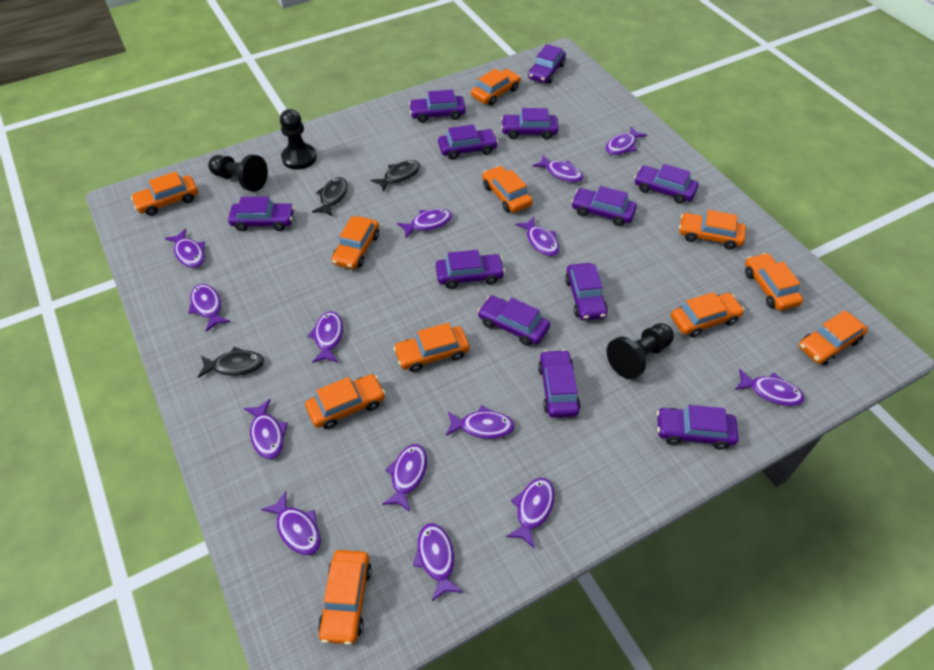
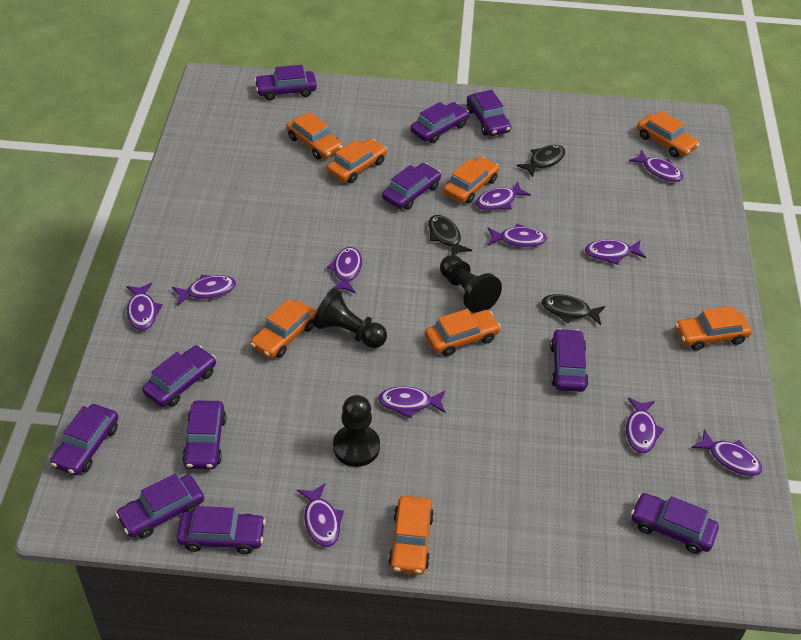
orange car: [131,171,198,216] [305,374,385,429] [318,550,372,645] [331,216,379,269] [393,323,470,372] [471,69,521,105] [482,166,533,213] [671,292,744,337] [679,210,746,250] [745,253,803,311] [799,310,868,365] = 11 -> [250,299,316,359] [286,112,343,159] [327,138,387,183] [388,496,434,575] [425,309,501,356] [443,157,499,204] [637,111,699,157] [675,306,752,351] = 8
purple car: [228,197,294,231] [409,89,466,123] [436,250,505,289] [438,124,498,160] [478,296,550,346] [501,108,558,140] [528,44,566,84] [538,349,581,418] [565,263,608,320] [571,186,637,226] [634,164,698,204] [657,405,739,450] = 12 -> [50,404,118,475] [115,474,204,539] [142,345,216,407] [177,506,266,554] [182,401,226,469] [254,65,317,100] [382,163,441,210] [410,102,469,143] [467,90,511,136] [550,328,588,392] [631,493,719,554] = 11
purple fish: [165,229,205,268] [188,284,230,332] [244,399,288,459] [261,491,321,555] [307,311,343,363] [382,444,427,512] [397,209,452,238] [413,523,463,601] [446,405,515,439] [506,478,555,549] [515,217,560,256] [532,154,584,182] [605,126,647,155] [735,369,805,406] = 14 -> [126,283,163,331] [172,275,236,306] [297,483,344,547] [327,247,362,293] [378,386,445,418] [476,181,531,210] [488,224,547,247] [585,240,646,265] [626,397,664,453] [629,150,683,182] [691,429,762,476] = 11

